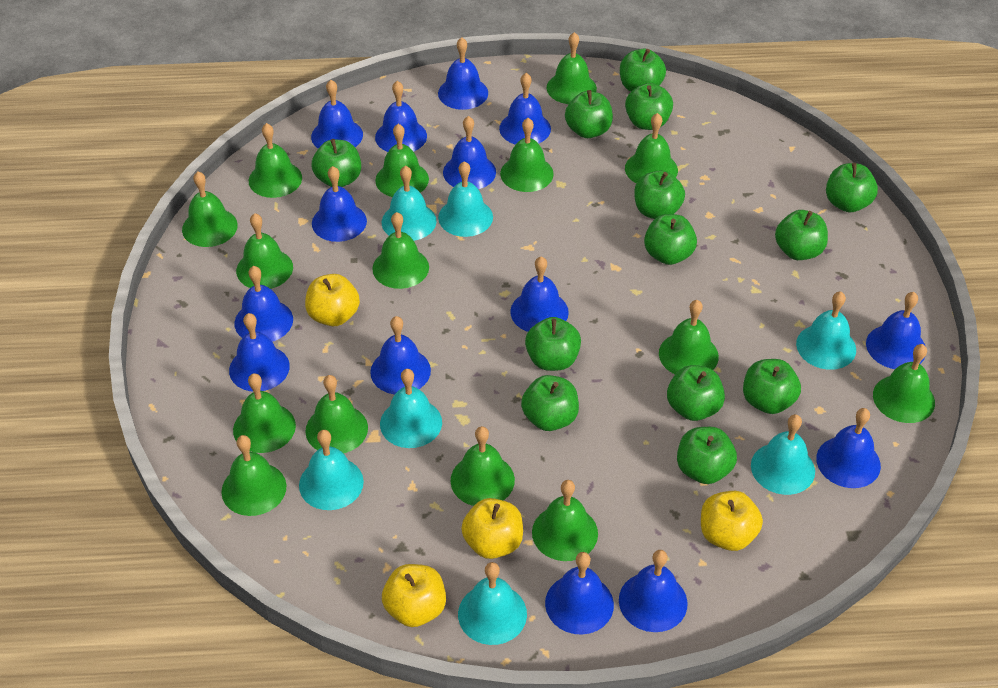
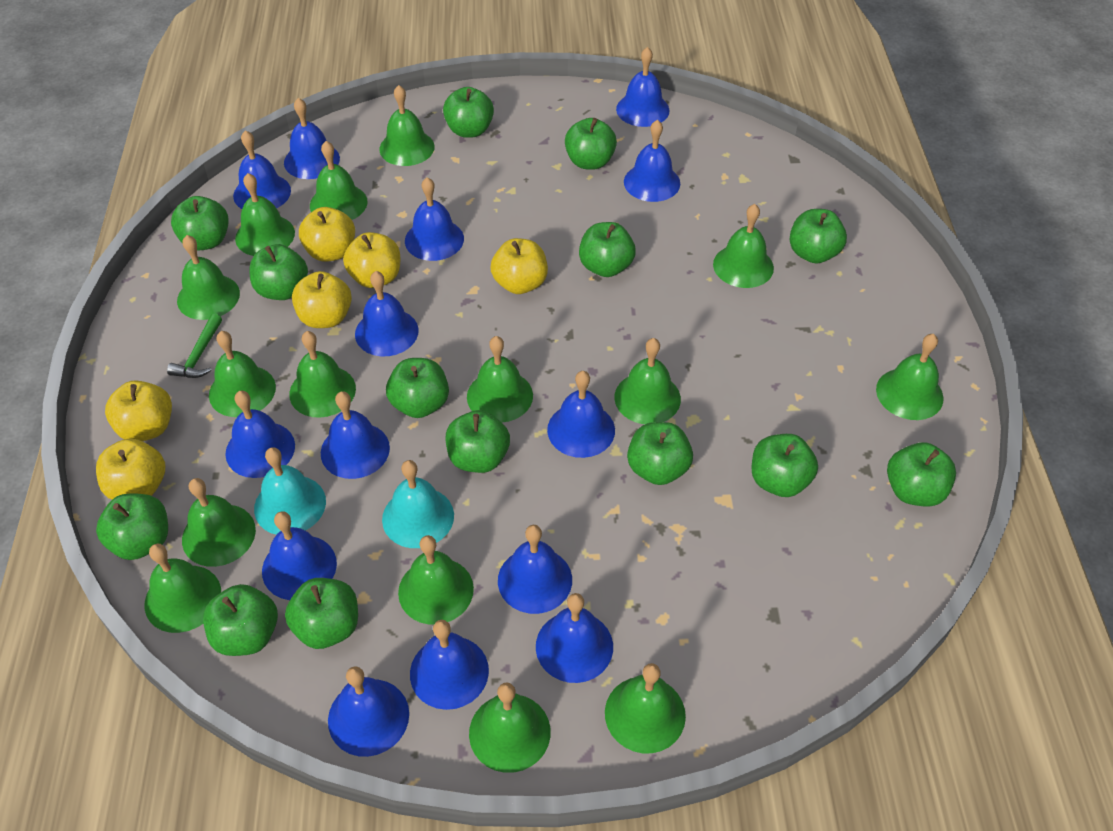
green apple: [311,139,361,187] [521,375,579,431] [525,317,581,371] [565,90,613,138] [620,49,666,92] [625,83,673,130] [634,170,685,219] [644,214,697,265] [667,365,725,421] [677,427,737,484] [743,359,801,414] [775,210,828,260] [826,163,878,212] = 13 -> [96,494,168,560] [171,196,229,250] [203,584,278,656] [249,244,308,300] [285,578,358,649] [386,358,449,418] [443,87,494,138] [446,410,510,473] [565,118,617,170] [579,222,636,277] [627,422,693,485] [752,434,818,497] [790,209,847,264] [887,442,956,506] = 14
green hammer: none = 0 -> [167,314,222,378] = 1
turquoise bell: [299,430,364,510] [380,369,442,448] [382,166,436,241] [438,161,493,237] [458,562,527,645] [751,414,815,495] [796,291,856,370] = 7 -> [254,447,326,535] [382,460,454,548] = 2
yellow apple: [305,274,360,326] [382,564,446,627] [461,498,523,559] [701,491,763,551] = 4 -> [96,439,165,500] [105,380,172,441] [292,271,352,328] [299,207,355,262] [343,232,400,288] [490,238,548,294] = 6

